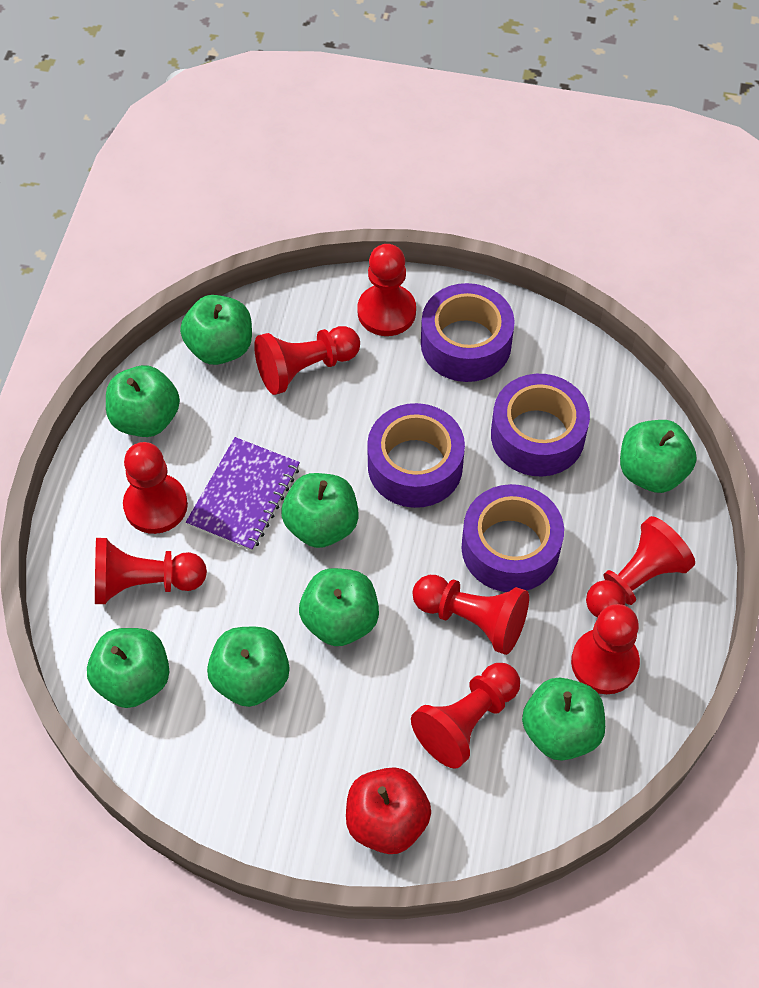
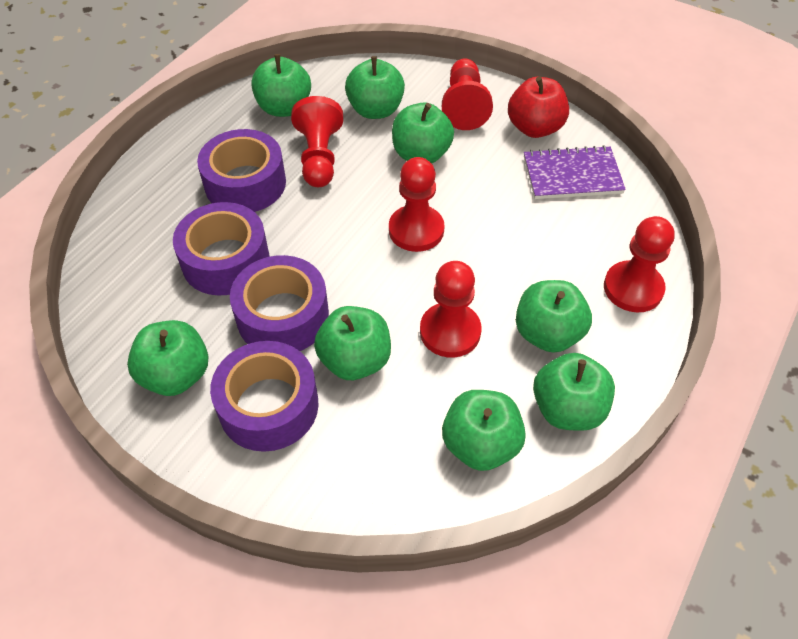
red pawn: [95,538,207,604] [123,442,188,534] [254,326,360,395] [358,244,416,336] [411,663,520,769] [412,575,529,655] [571,604,640,694] [586,516,695,618] = 8 -> [291,96,343,187] [389,157,444,252] [420,261,482,358] [442,58,493,130] [604,216,675,313] = 5

